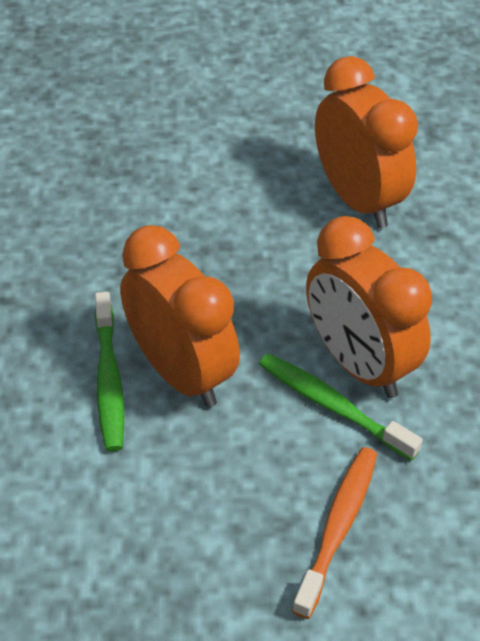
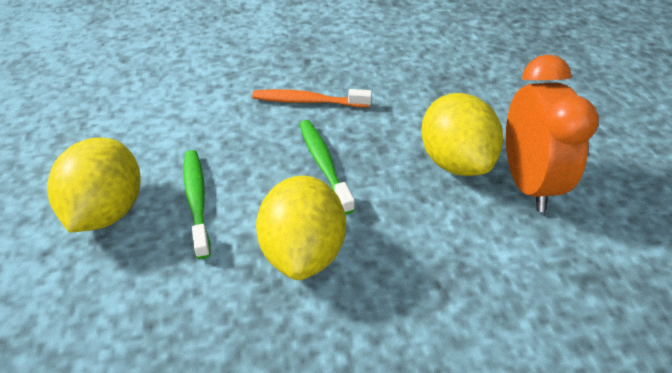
orange clock: [120,225,240,407] [306,216,432,398] [315,56,418,228] = 3 -> [506,54,599,212] = 1
yellow lemon: none = 0 -> [47,138,140,232] [256,176,346,280] [421,93,503,176] = 3

